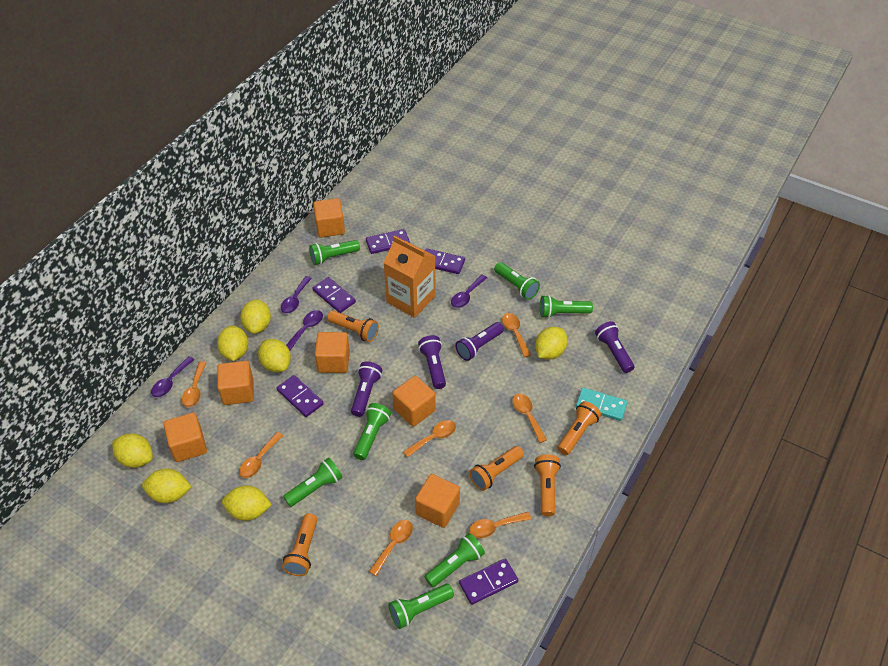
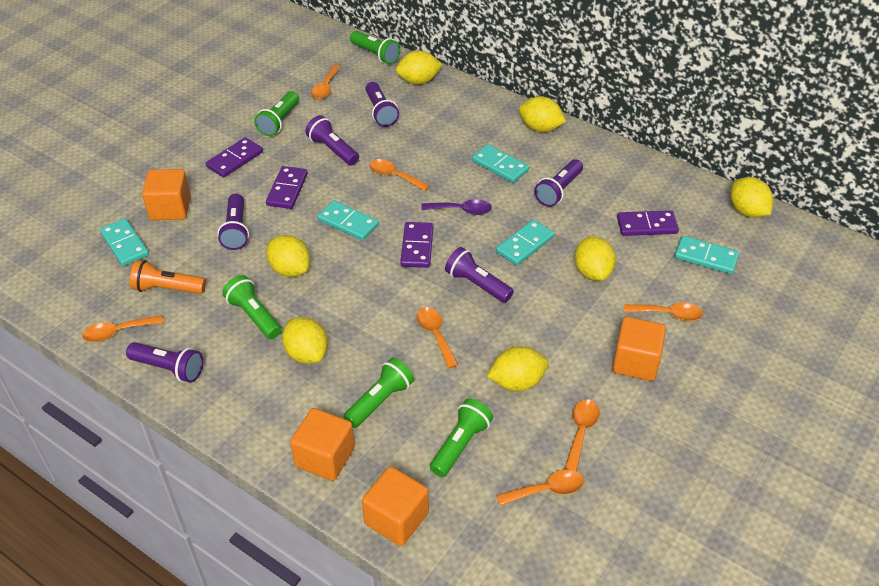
green flashlight: [283,458,343,507] [309,240,360,265] [353,403,391,460] [388,584,454,629] [425,533,485,587] [494,262,540,300] [540,295,593,318] = 7 -> [222,275,282,339] [254,91,299,136] [343,358,414,428] [350,31,400,64] [430,398,493,477] = 5
orange carton: [383,236,436,318] = 1 -> none = 0
orange cube: [163,412,207,462] [217,361,254,405] [313,198,345,237] [315,332,350,373] [392,376,436,427] [415,474,460,528] = 6 -> [142,169,191,220] [290,408,355,481] [362,466,429,546] [612,317,666,381] = 4
orange flashlight: [282,513,317,576] [327,310,379,342] [469,446,524,491] [534,455,561,517] [558,401,601,455] = 5 -> [130,260,206,294] = 1
purple domino: [277,375,324,417] [312,277,356,313] [366,229,410,254] [425,248,465,274] [459,558,518,605] = 5 -> [206,137,263,178] [266,166,308,209] [400,222,433,268] [617,210,679,236] = 4
purple flashlight: [351,361,382,417] [418,335,446,389] [455,322,504,361] [595,321,635,373] = 4 -> [126,342,203,383] [218,194,249,250] [305,115,359,165] [365,82,399,127] [445,247,514,303] [534,159,583,207] = 6
purple spoon: [151,356,195,397] [281,276,312,314] [286,310,323,351] [451,275,487,308] = 4 -> [421,199,492,215] = 1
turquoise domino: [576,388,628,421] = 1 -> [100,218,149,266] [317,200,379,241] [472,144,529,183] [496,219,555,266] [675,236,739,274] = 5

